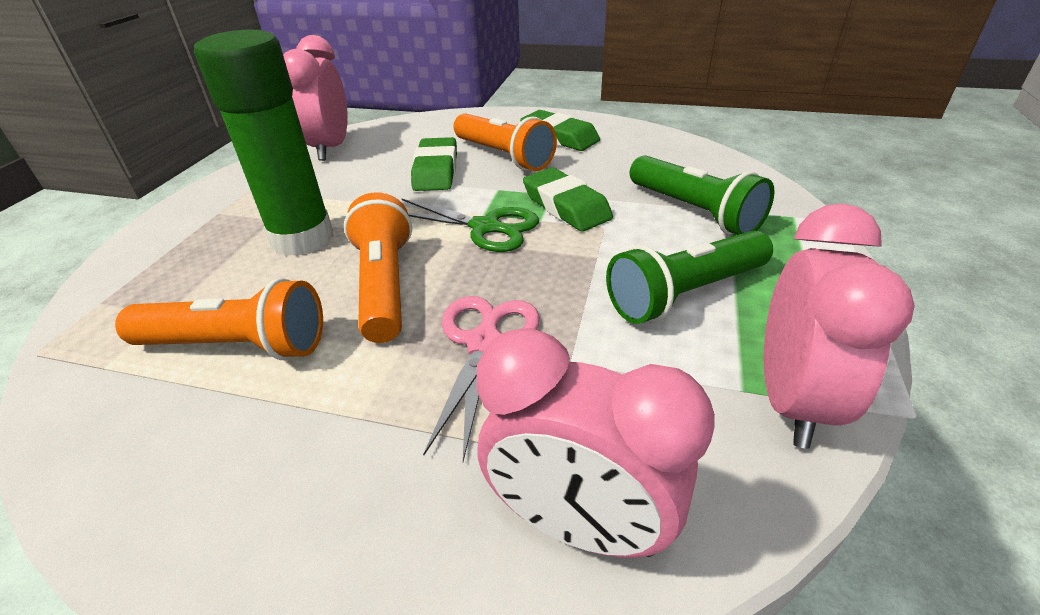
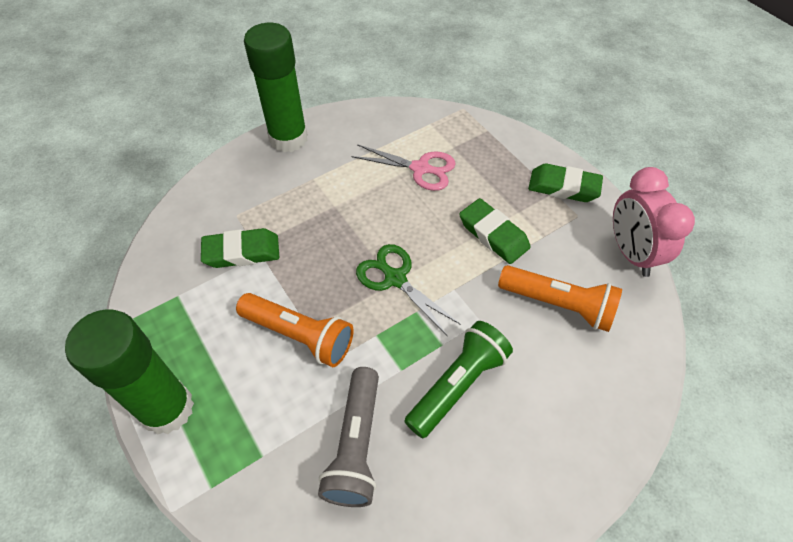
green flashlight: [606,230,773,324] [630,155,774,235] = 2 -> [404,321,513,438] = 1
green glue stick: [194,30,334,256] = 1 -> [65,309,194,435] [244,23,308,152] = 2
grey flashlight: none = 0 -> [318,367,379,507] = 1
orange flashlight: [115,278,323,360] [344,192,412,343] [453,113,557,171] = 3 -> [236,293,354,367] [498,265,622,332] = 2
pink clock: [283,35,348,161] [477,328,715,558] [764,204,915,449] = 3 -> [613,167,695,277] = 1

